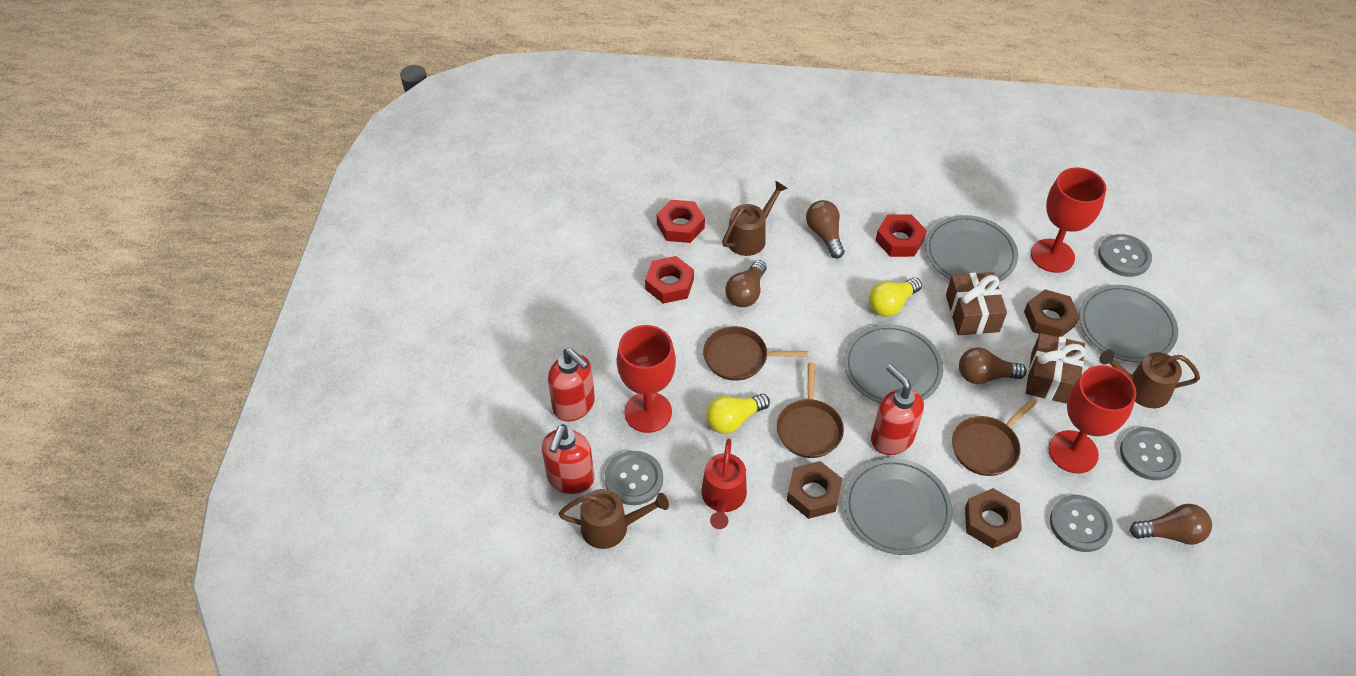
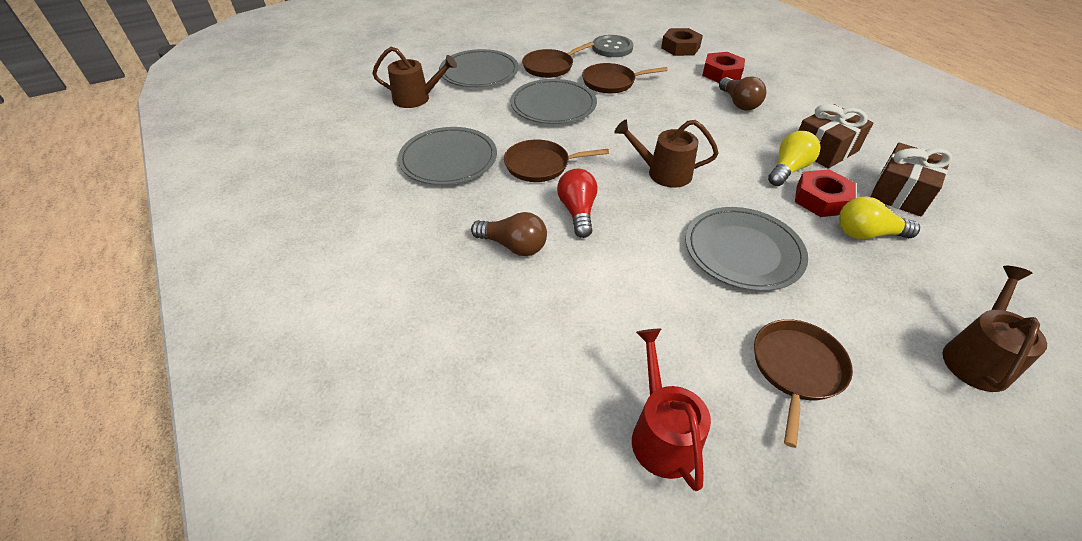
brown light bulb: [725,260,766,307] [806,200,844,258] [959,347,1027,384] [1130,504,1212,545] = 4 -> [471,212,547,256] [719,77,766,111] = 2
brown nut: [787,461,842,519] [965,488,1022,549] [1024,289,1080,337] = 3 -> [661,28,703,56] = 1
brown pan: [703,326,808,381] [777,363,844,458] [952,398,1038,476] = 3 -> [504,139,609,182] [522,42,594,78] [582,63,668,93] [754,319,853,448] = 4
grey button: [605,451,663,505] [1050,495,1113,552] [1098,234,1152,277] [1120,427,1181,480] = 4 -> [592,35,633,57] = 1
red goblet: [617,325,676,433] [1031,167,1106,273] [1048,365,1137,473] = 3 -> none = 0
red light bulb: none = 0 -> [557,169,598,238] = 1
red nut: [645,256,694,304] [657,200,705,243] [875,214,927,257] = 3 -> [702,52,745,83] [795,169,856,217] = 2
red soap dispenser: [542,424,594,494] [548,348,595,421] [871,364,924,455] = 3 -> none = 0

